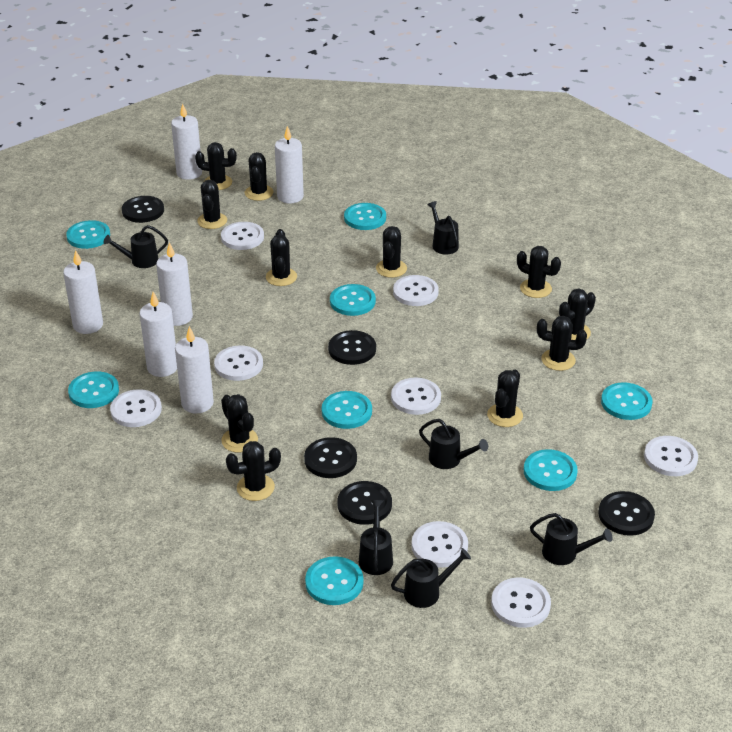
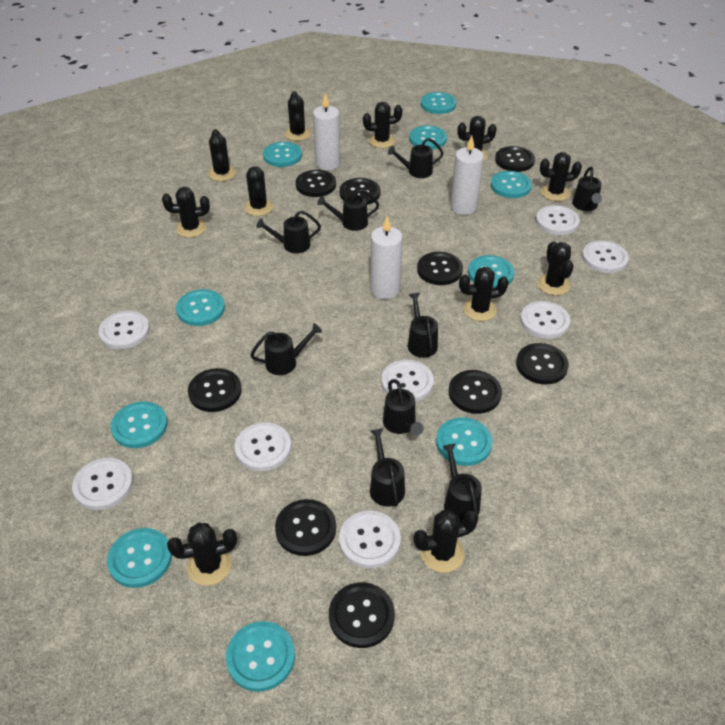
black button: [122,196,164,223] [304,437,357,478] [328,330,376,365] [338,481,392,525] [598,491,655,536] = 5 -> [188,368,242,412] [275,499,336,556] [296,170,336,197] [329,582,395,648] [339,178,380,205] [417,252,463,285] [449,370,502,414] [495,146,535,172] [516,343,569,385] = 9
black watering can: [103,225,168,268] [359,500,393,575] [391,548,471,608] [419,419,488,469] [427,201,459,255] [530,513,612,565] = 6 -> [250,323,322,375] [256,211,321,253] [317,189,379,231] [370,428,405,507] [383,379,424,436] [388,138,444,178] [408,293,438,358] [442,443,482,523] [572,167,602,211] = 9
turquoise button: [66,220,110,249] [68,371,119,408] [305,556,363,605] [322,391,372,429] [330,284,376,316] [344,203,386,230] [524,449,578,491] [601,382,653,420] = 8 -> [107,528,172,588] [111,401,167,448] [176,289,225,326] [226,621,295,692] [263,142,302,167] [409,125,447,150] [421,92,457,114] [436,417,493,466] [468,255,515,288] [490,171,532,198] = 10
white candle: [63,250,103,334] [139,292,177,377] [156,242,193,326] [171,103,202,180] [175,326,214,414] [275,126,304,203] = 6 -> [313,93,341,170] [370,216,403,299] [451,136,484,215] = 3

